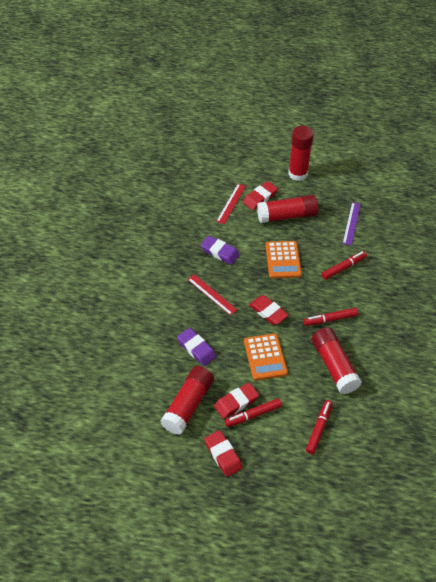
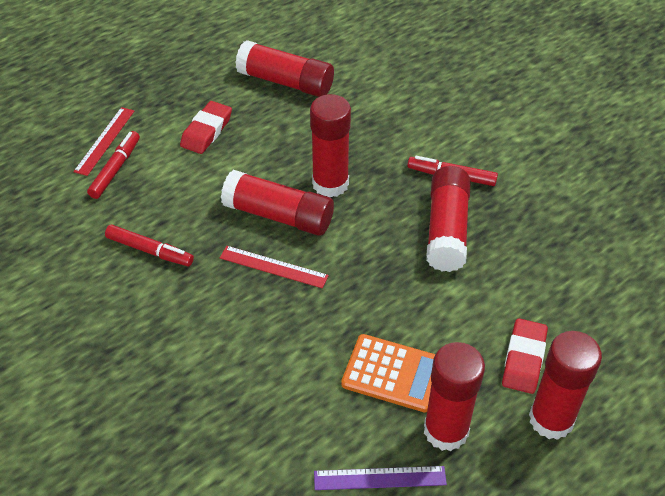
orange calculator: [244,334,288,381] [266,241,302,278] = 2 -> [341,334,435,413] = 1
purple eraser: [177,328,216,366] [201,236,240,265] = 2 -> none = 0
red eraser: [204,430,243,477] [214,383,259,419] [243,181,278,210] [249,295,288,325] = 4 -> [180,101,232,154] [502,318,548,394] = 2
red glue stick: [161,366,214,435] [257,195,319,223] [288,126,314,181] [312,327,362,394] = 4 -> [221,170,334,236] [235,40,334,97] [310,94,351,197] [424,342,485,451] [426,166,471,272] [529,331,602,440] = 6
red marker: [225,398,282,427] [303,308,358,326] [306,400,333,454] [322,251,367,280] = 4 -> [87,131,140,199] [105,225,194,266] [407,156,498,186] = 3

